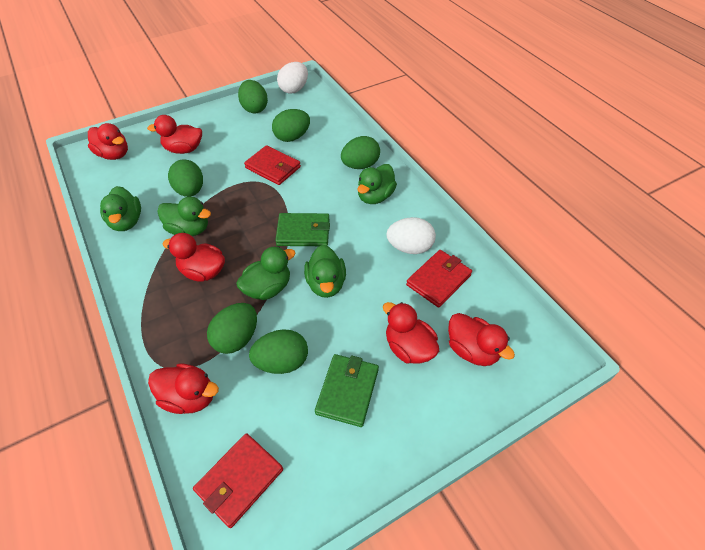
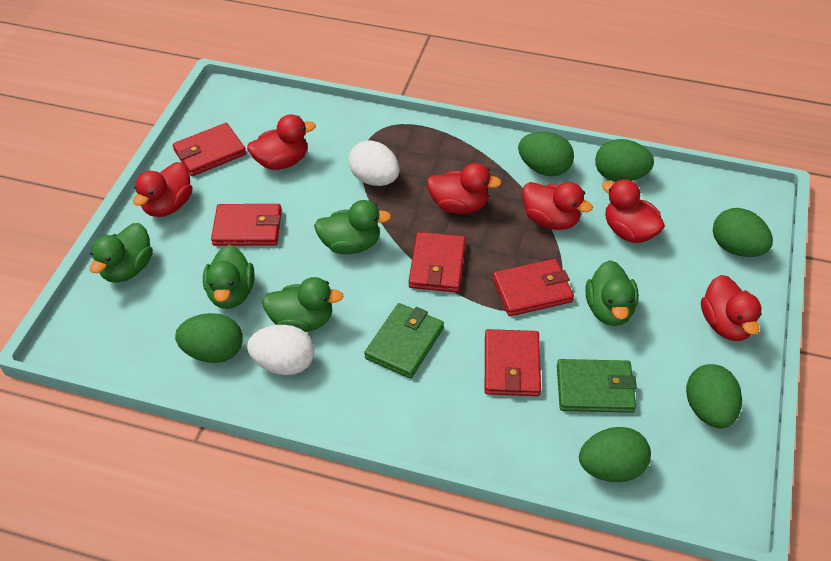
red wallet: [193,433,283,528] [244,145,301,185] [406,250,472,308] = 3 -> [173,123,246,176] [211,204,282,246] [408,232,466,293] [485,329,541,396] [493,259,574,316] = 5

